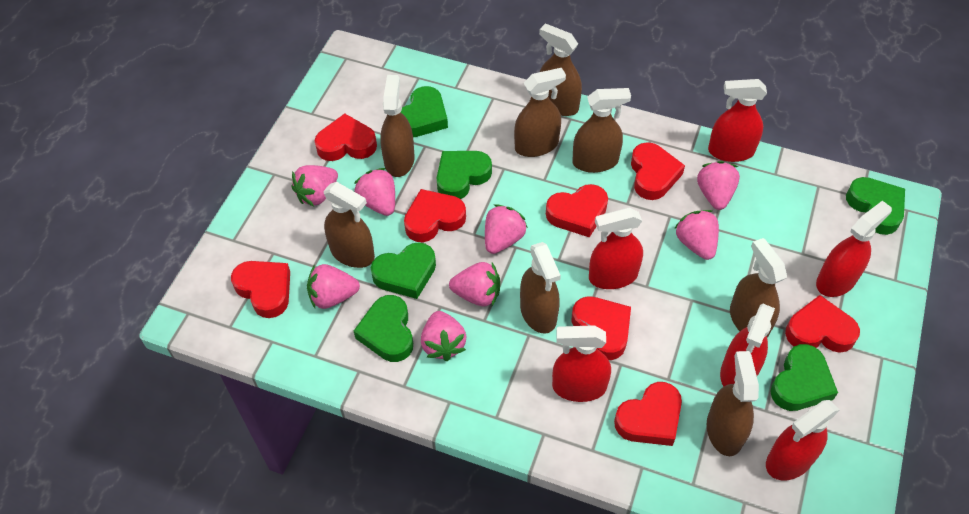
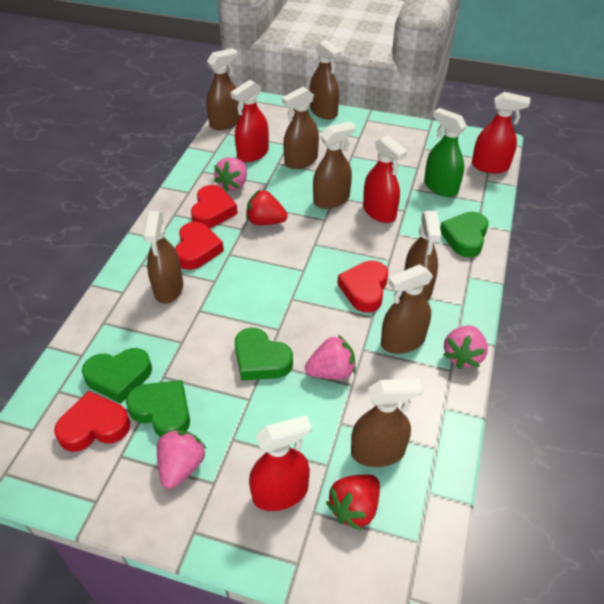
green heart: [354,295,413,362] [371,242,436,299] [401,86,448,137] [437,151,492,199] [770,344,838,411] [846,177,905,235] = 6 -> [82,348,152,404] [126,380,190,437] [235,328,293,381] [440,212,489,257] = 4
green spray bottle: none = 0 -> [424,108,467,197] = 1
pink strawberry: [291,165,338,206] [307,264,360,309] [354,168,395,216] [421,311,466,361] [449,262,500,306] [485,204,528,254] [674,210,719,260] [697,161,740,210] = 8 -> [157,430,207,489] [214,157,247,192] [305,335,356,379] [443,325,488,369] = 4
red heart: [231,261,290,318] [315,113,377,161] [404,189,466,242] [546,184,608,238] [572,296,631,360] [614,382,682,446] [631,142,685,200] [785,295,860,353] = 8 -> [54,391,130,452] [175,222,224,270] [191,185,238,228] [337,261,388,312] = 4
red spray bottle: [552,325,611,402] [589,208,643,289] [708,79,767,162] [720,304,775,387] [766,400,839,480] [816,201,892,297] = 6 -> [231,80,269,162] [249,415,312,511] [363,135,408,223] [472,92,530,174] = 4
red strawberry: none = 0 -> [246,190,288,225] [326,475,380,531] = 2

